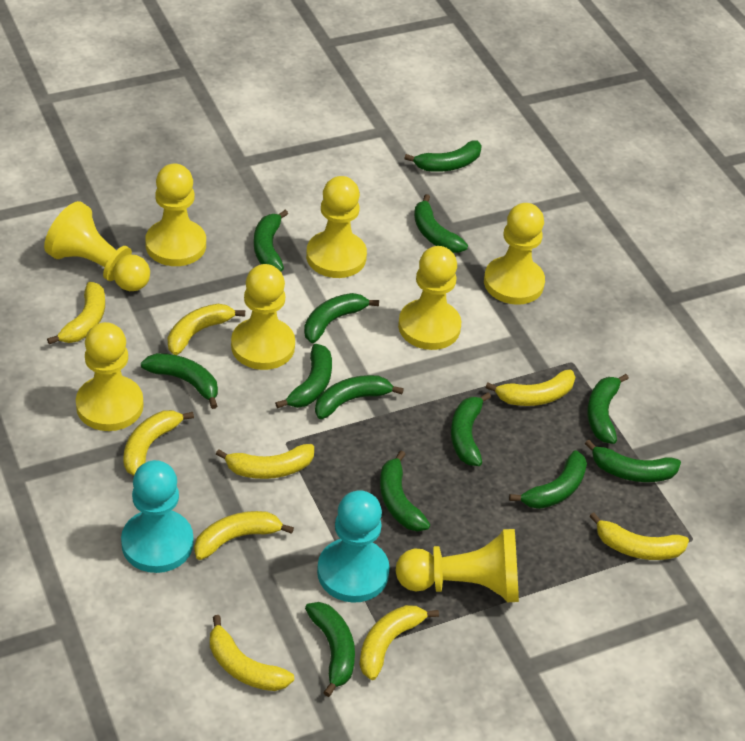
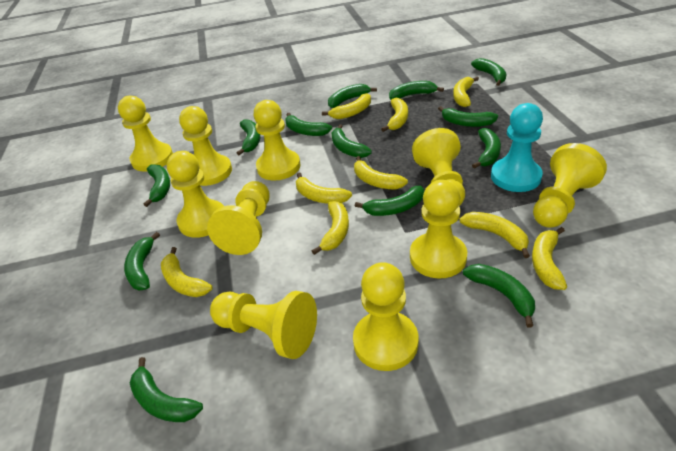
turquoise pawn: [121,460,193,573] [317,490,390,603] = 2 -> [491,103,543,192] = 1
yellow pawn: [44,201,150,291] [76,322,144,431] [145,164,206,266] [231,264,295,370] [306,176,367,278] [395,529,519,602] [398,246,461,350] [484,203,545,305] = 8 -> [118,96,173,171] [167,151,224,238] [179,106,232,186] [207,181,270,255] [210,291,317,359] [254,100,300,181] [353,262,418,371] [410,180,467,279] [412,128,465,206] [533,143,607,228] = 10

